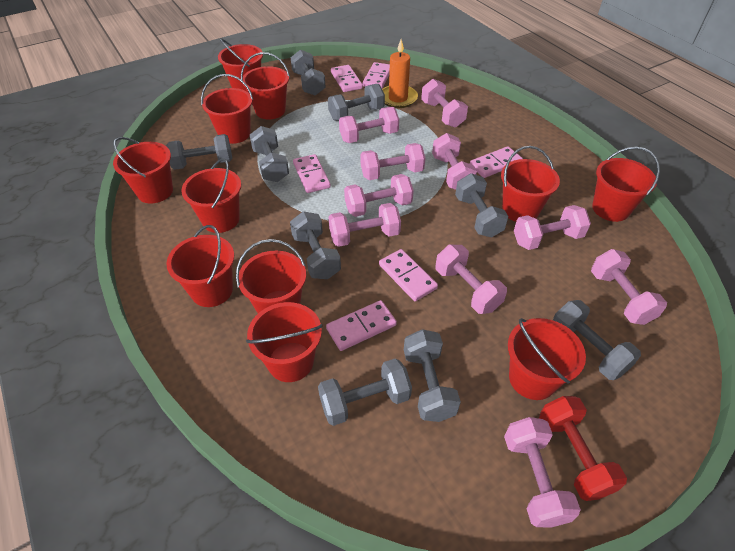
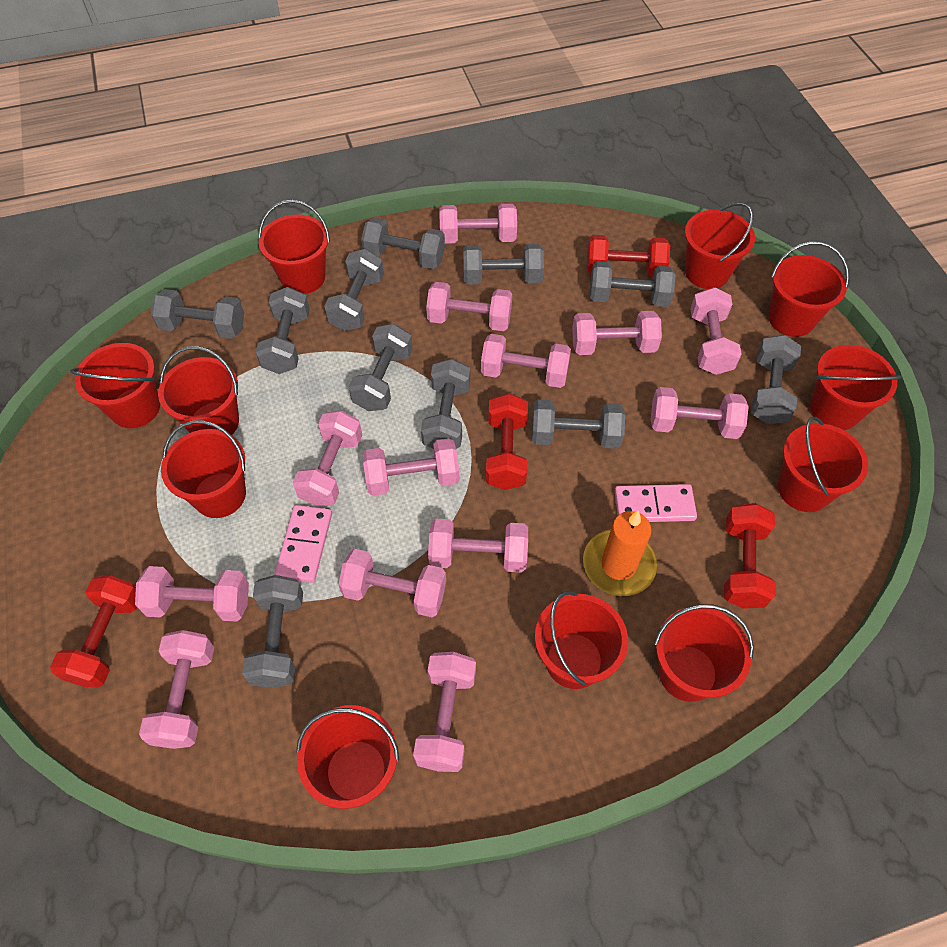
grey dumbbell: [166,134,232,170] [250,126,289,182] [290,211,341,279] [291,50,326,96] [318,358,412,426] [328,84,385,121] [404,329,461,422] [455,173,508,237] [553,300,641,380] = 9 -> [151,289,244,339] [242,575,303,688] [256,287,310,374] [324,249,384,331] [349,324,413,411] [361,218,445,269] [421,359,470,449] [463,244,544,285] [532,400,625,449] [590,261,676,307] [751,335,801,424] = 11
pink domino: [293,154,331,193] [326,300,397,351] [331,65,363,92] [363,62,390,88] [379,249,438,301] [470,146,523,178] = 6 -> [275,505,332,583] [615,484,697,522] = 2
pink dumbbell: [328,203,401,247] [339,107,399,143] [344,174,414,217] [361,143,425,180] [421,79,468,127] [432,133,477,190] [435,245,507,314] [504,417,581,528] [514,205,591,250] [591,249,667,325] = 10 -> [135,566,249,622] [139,630,214,749] [292,411,362,506] [338,549,446,617] [363,438,460,496] [413,652,476,772] [426,282,512,331] [428,519,528,573] [439,204,517,244] [481,334,571,388] [572,311,662,355] [651,387,749,439] [690,287,742,375] = 13
red dumbbell: [539,396,627,501] = 1 -> [50,575,137,688] [486,393,528,490] [587,235,670,277] [724,503,775,609] = 4

